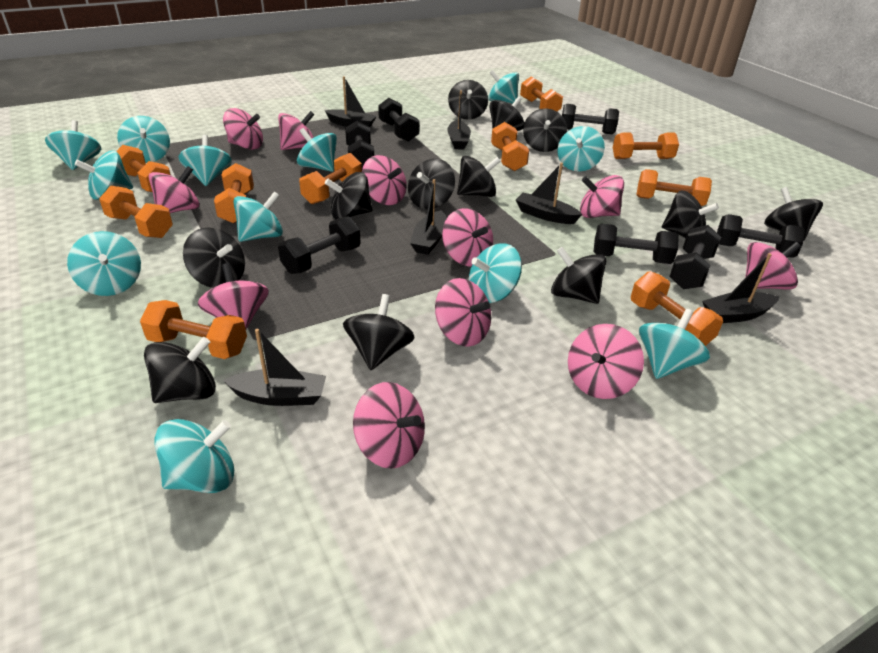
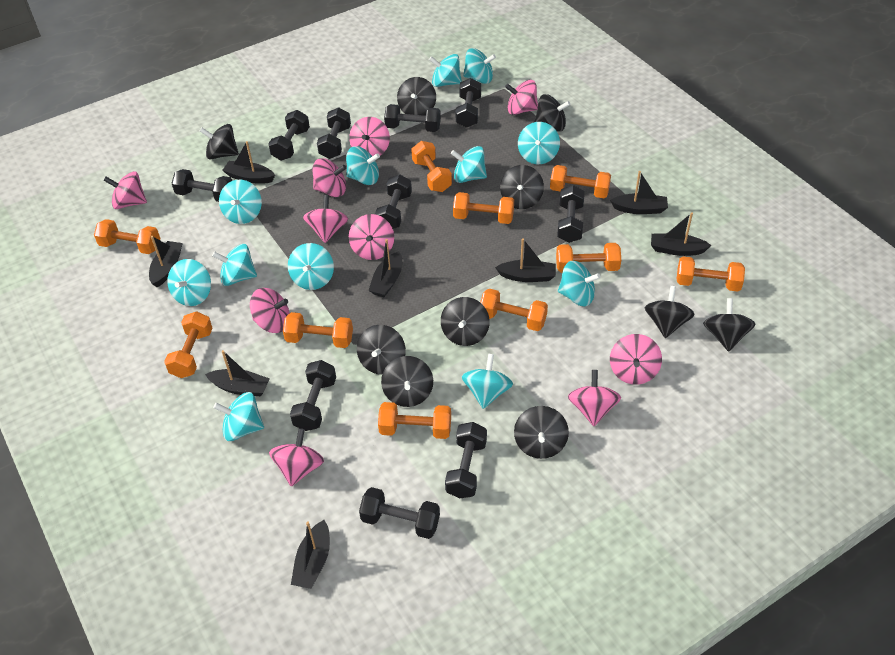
black boat: [223,329,326,406] [325,76,377,127] [410,179,447,255] [447,90,471,149] [516,163,583,224] [702,253,779,323] = 6 -> [149,236,183,287] [205,350,270,396] [222,141,275,184] [291,520,330,589] [368,239,402,297] [495,238,556,282] [610,171,668,214] [651,213,712,256] = 8
black dumbbell: [278,216,361,274] [345,121,374,169] [378,98,419,142] [562,104,619,134] [594,224,679,264] [669,225,721,289] [717,214,805,258] = 7 -> [172,169,232,202] [268,110,310,161] [290,360,336,431] [317,107,351,159] [359,487,440,539] [375,174,412,229] [384,104,441,132] [445,422,487,498] [455,78,481,128] [557,185,585,243] = 10
black spinning top: [144,337,216,403] [183,228,245,288] [325,172,372,219] [343,294,415,370] [408,159,455,209] [448,80,488,120] [457,156,500,197] [489,97,525,131] [523,109,567,152] [551,247,606,304] [662,190,719,238] [764,187,823,240] = 12 -> [200,124,239,160] [357,325,406,375] [381,356,433,407] [397,77,436,116] [441,297,490,346] [500,165,544,209] [514,406,569,459] [535,94,571,132] [644,286,695,338] [703,298,755,352] = 10
pink spinning top: [149,166,200,213] [198,263,269,329] [223,108,263,150] [278,111,314,150] [353,382,425,469] [362,155,407,205] [435,278,491,347] [442,208,493,266] [568,324,644,399] [580,175,624,218] [745,242,801,290] = 11 -> [103,171,147,209] [250,288,290,333] [269,428,324,487] [303,195,348,243] [312,158,347,197] [349,117,390,156] [349,214,394,260] [505,80,538,115] [568,370,621,426] [610,334,662,385] = 10

